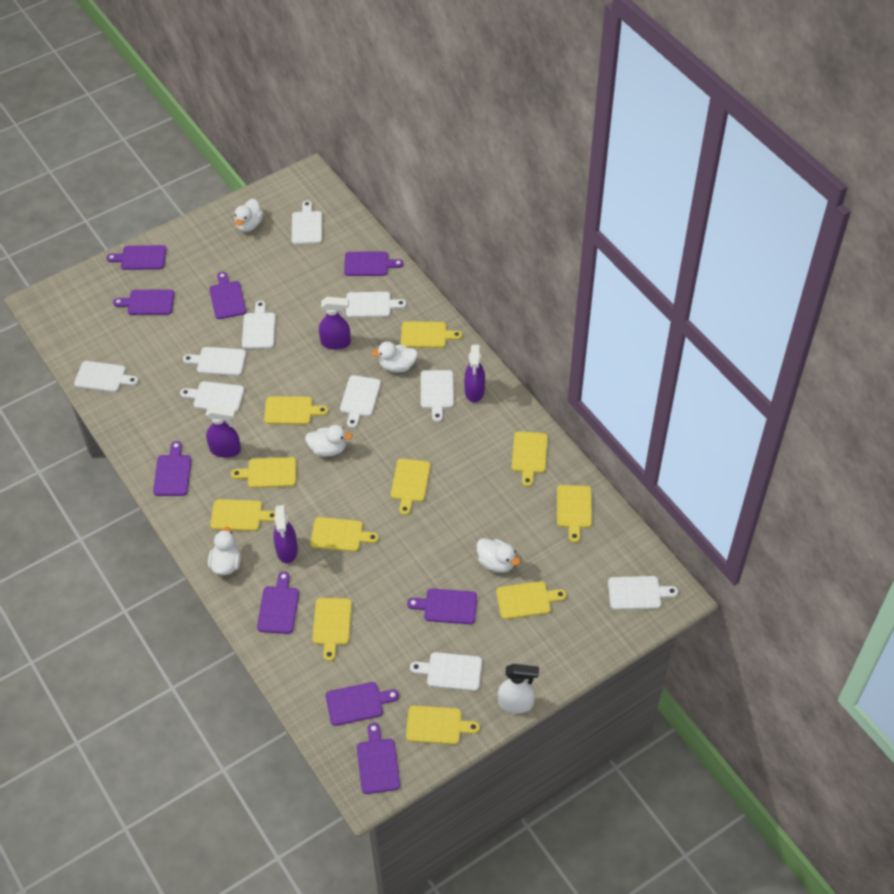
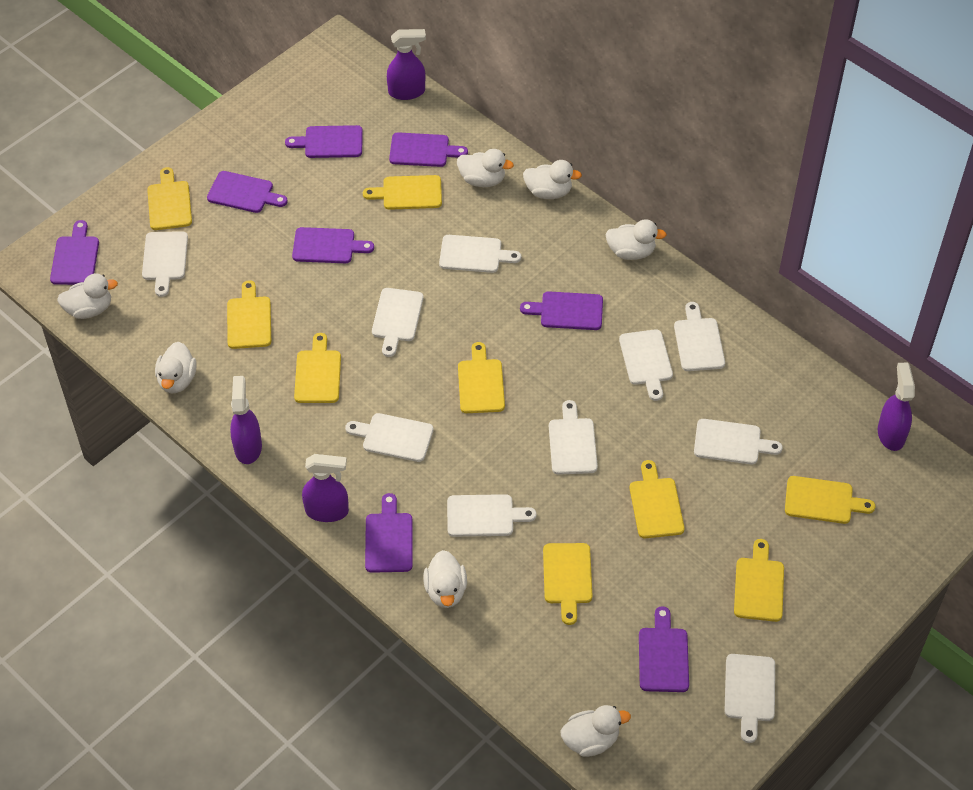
purple cutting board: [106,245,166,270] [113,290,174,315] [153,441,192,496] [209,272,246,319] [257,571,299,634] [326,682,399,726] [344,252,404,276] [357,723,400,794] [407,588,477,624] = 9 -> [50,220,99,285] [207,171,288,213] [285,125,363,158] [292,227,374,263] [365,493,413,573] [389,132,468,167] [520,291,603,330] [639,606,689,692] = 8
white duck: [208,527,241,575] [234,199,263,232] [305,425,353,457] [371,341,418,372] [477,538,521,573] = 5 -> [57,273,118,319] [155,342,197,393] [423,550,467,608] [457,149,514,187] [523,160,582,199] [561,705,631,757] [605,219,667,260] = 7
white spray bottle: [498,664,539,713] = 1 -> none = 0
yellow cutting board: [210,499,276,531] [231,457,296,488] [264,396,328,425] [310,517,379,552] [312,598,352,661] [391,458,431,515] [401,321,462,348] [406,706,480,745] [496,581,567,619] [512,431,548,487] [557,485,592,543] = 11 -> [147,167,192,230] [227,280,271,349] [294,333,341,403] [363,175,442,210] [458,342,505,413] [543,543,593,625] [630,460,685,538] [734,539,784,622] [785,476,876,524] = 9

